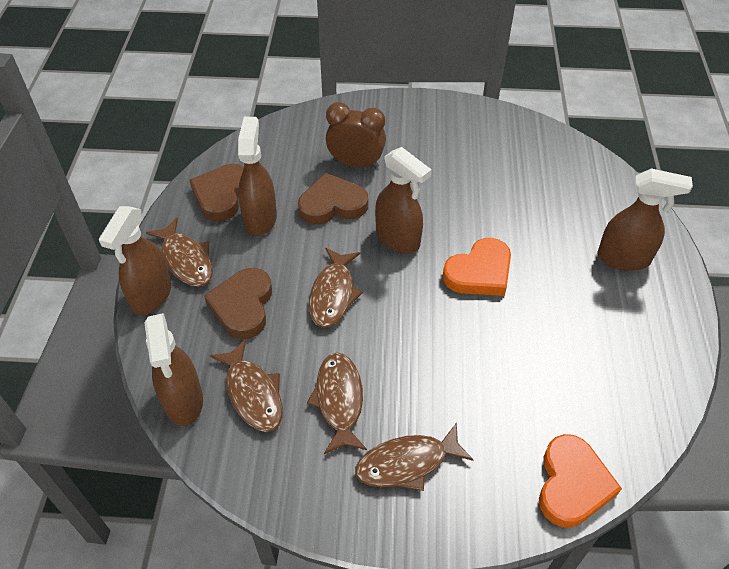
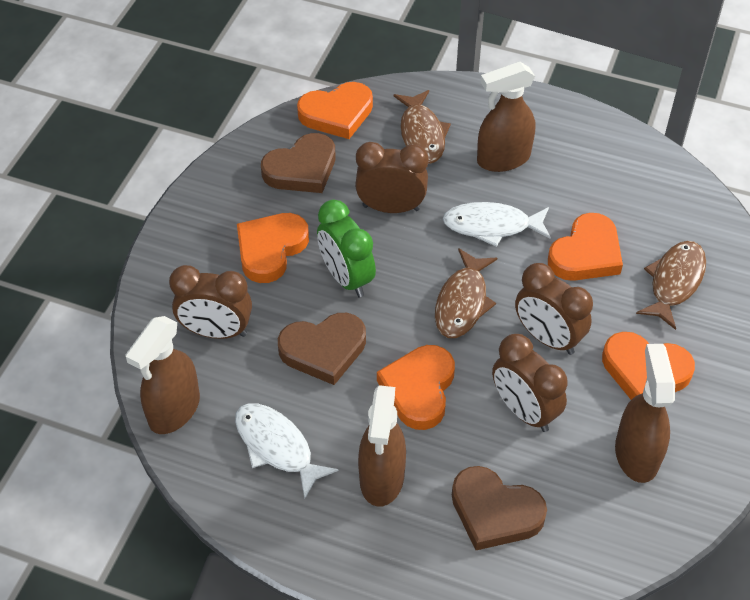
brown clock: [326,102,386,168] = 1 -> [169,265,252,339] [355,142,429,213] [492,334,568,432] [515,263,593,355] = 4
brown fish: [146,218,213,287] [210,339,283,432] [307,353,367,454] [309,248,363,328] [355,422,474,491] = 5 -> [393,90,451,164] [435,248,497,338] [636,241,706,330] = 3
brown spray bottle: [99,206,172,315] [144,313,203,426] [238,117,277,236] [375,147,432,253] [597,168,693,271] = 5 -> [126,316,200,434] [358,385,406,507] [477,62,535,172] [615,344,675,483] = 4
green clock: none = 0 -> [317,200,376,297] = 1
orange heart: [443,238,511,296] [539,434,622,528] = 2 -> [237,213,309,283] [297,82,373,139] [377,345,455,430] [548,213,623,281] [602,332,695,400] = 5
white fish: none = 0 -> [235,403,338,499] [443,202,551,247] = 2

